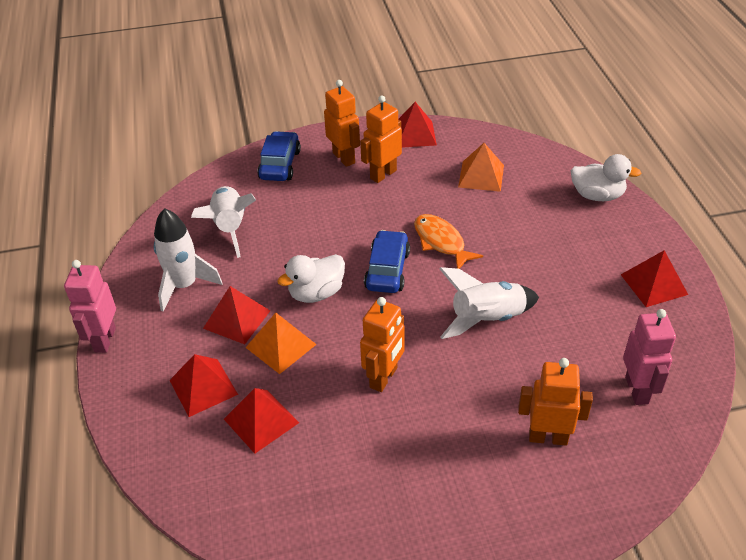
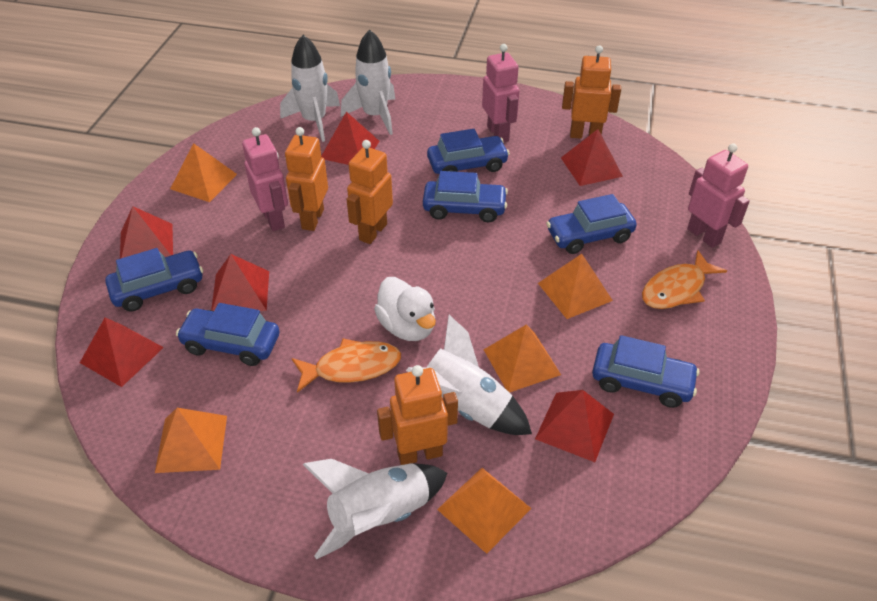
blue car: [257,131,301,181] [364,230,410,293] = 2 -> [106,248,203,312] [176,303,279,366] [423,171,508,222] [427,129,510,174] [546,194,637,254] [592,335,699,408] = 6
orange fish: [414,214,483,269] = 1 -> [292,338,401,393] [642,250,727,309] = 2
orange pyramid: [245,313,317,374] [458,143,504,192] = 2 -> [155,408,227,473] [170,143,237,202] [437,468,532,554] [484,324,561,393] [538,254,613,319] = 5
pink robot: [64,260,116,353] [623,309,676,405] = 2 -> [242,127,288,231] [482,44,519,142] [687,143,750,248] = 3
red pyramid: [169,354,238,417] [203,286,270,344] [224,388,299,454] [398,102,437,148] [621,250,688,307] = 5 -> [80,318,164,387] [120,206,173,259] [211,254,269,311] [321,112,379,165] [535,390,614,462] [561,129,623,186] = 6
white duck: [277,254,345,303] [570,154,641,201] = 2 -> [374,277,436,341] = 1
white rocket: [154,208,222,311] [191,186,256,258] [440,267,539,339] = 3 -> [280,35,340,142] [303,459,447,559] [341,29,395,135] [406,315,532,435] = 4

